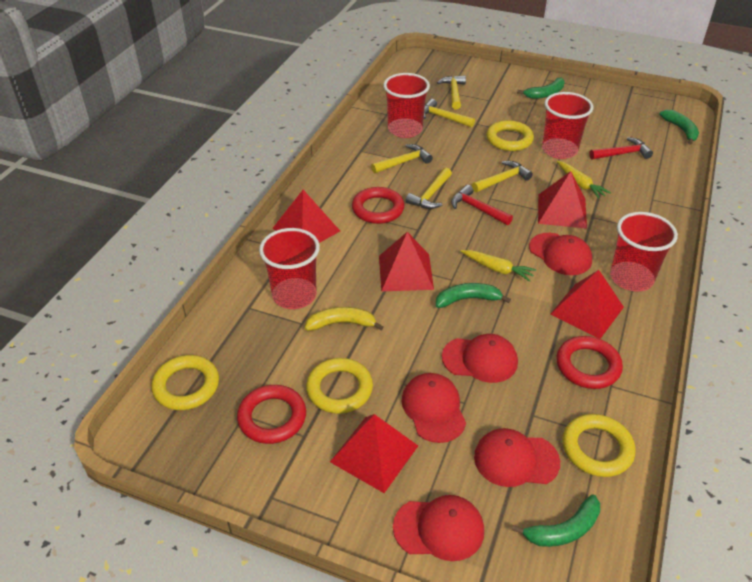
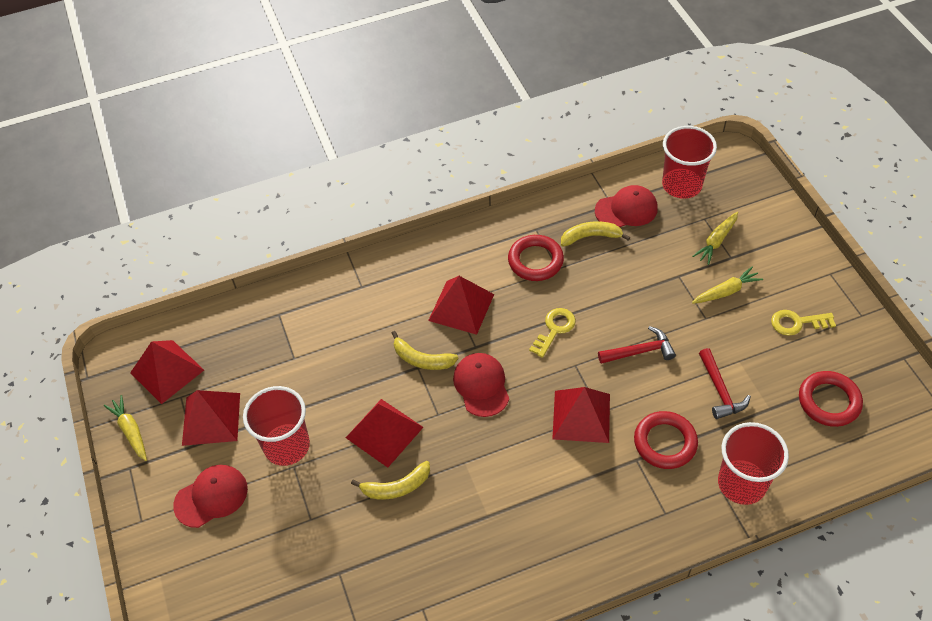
green banana: [436,283,511,308] [512,494,600,547] [517,78,565,99] [659,110,699,145] = 4 -> none = 0
red cap: [393,495,484,561] [401,373,466,443] [442,334,518,383] [474,428,560,487] [529,233,592,275] = 5 -> [173,465,248,528] [453,353,509,417] [595,185,658,227] = 3
red cup: [259,228,320,309] [383,73,430,138] [542,92,593,159] [610,212,678,292] = 4 -> [243,386,310,466] [662,126,717,199] [718,422,789,505] = 3
yellow banana: [305,307,383,331] = 1 -> [351,461,430,499] [392,331,458,370] [561,221,630,247] = 3
yellow carrot: [461,250,536,282] [557,161,611,199] = 2 -> [104,395,147,461] [692,267,763,304] [693,212,738,265] = 3
yellow hammer: [371,144,433,173] [406,168,452,209] [424,99,475,127] [437,75,466,110] [472,161,533,192] = 5 -> none = 0
yellow key: none = 0 -> [529,308,576,358] [771,310,836,336] = 2
yellow ring: [152,355,219,410] [306,358,373,414] [486,120,534,151] [562,414,635,477] = 4 -> none = 0

